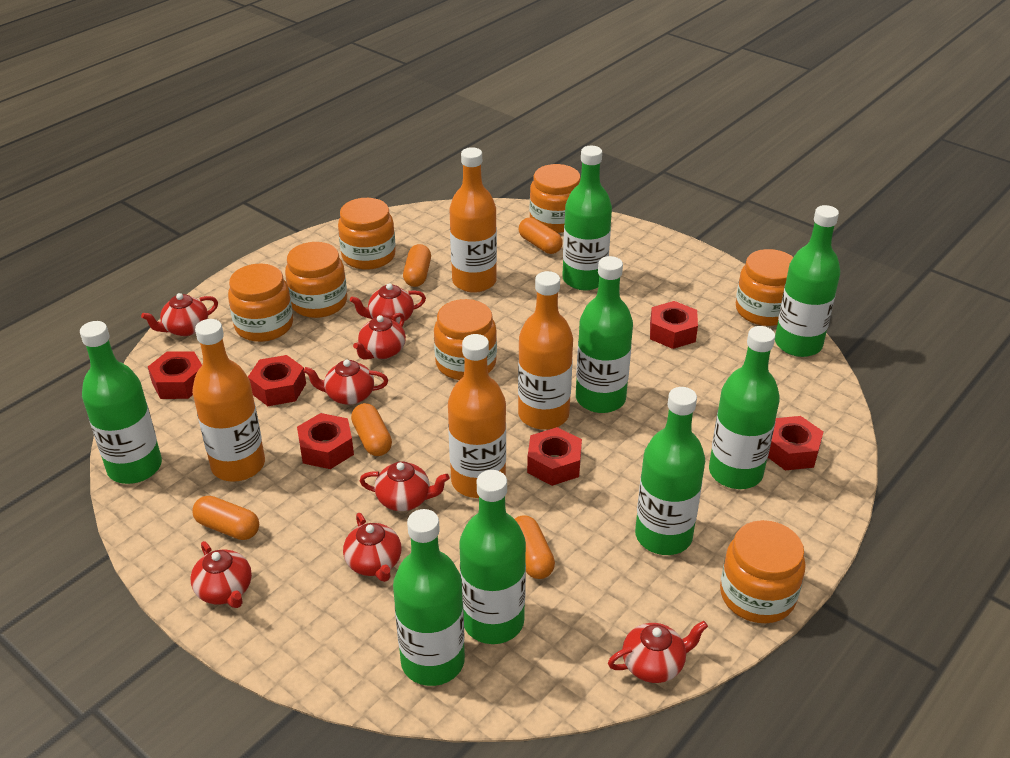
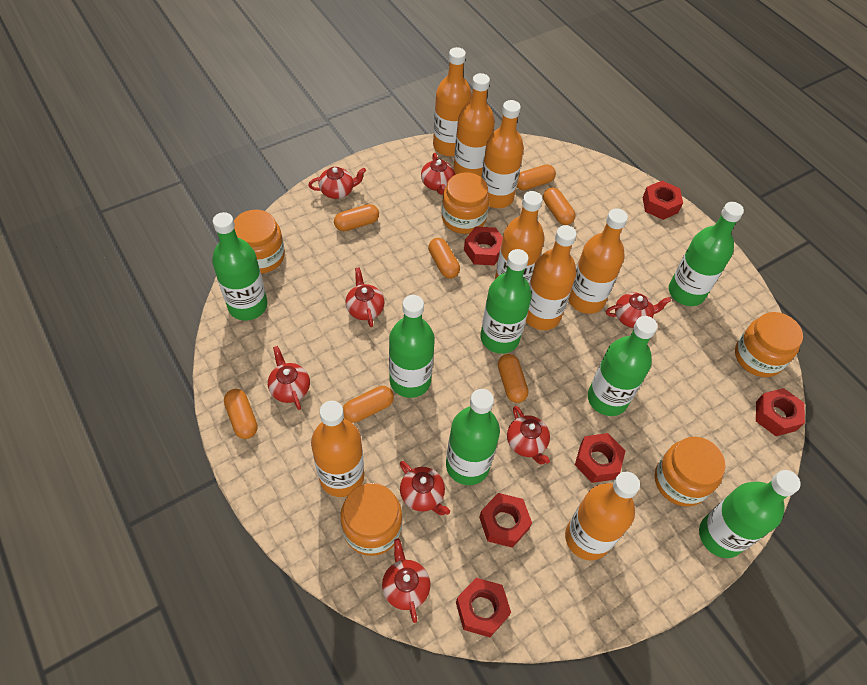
green bottle: [80,321,162,484] [393,509,465,686] [459,470,526,644] [562,146,612,290] [576,256,633,413] [635,387,705,555] [709,326,780,489] [775,205,840,357] = 8 -> [212,212,267,321] [389,295,435,398] [446,389,500,485] [480,249,532,354] [588,316,657,416] [669,202,744,306] [699,470,801,558] = 7
orange bottle: [192,319,265,482] [448,334,506,498] [449,147,497,293] [518,271,573,430] = 4 -> [311,401,364,497] [433,47,472,156] [453,73,495,177] [481,100,524,208] [495,191,544,283] [526,225,577,330] [565,472,640,561] [568,208,628,314] = 8
orange capsule: [192,496,259,540] [351,403,392,456] [403,244,431,287] [515,515,555,579] [518,218,563,254] = 5 -> [224,389,258,439] [334,204,379,231] [343,386,394,423] [428,238,460,278] [498,354,528,403] [517,164,556,190] [543,187,575,225] = 7
orange jar: [228,263,293,342] [285,242,347,318] [338,198,396,270] [434,299,497,380] [530,164,581,233] [720,520,806,623] [736,249,793,326] = 7 -> [234,209,285,274] [340,483,402,556] [442,172,489,234] [655,437,726,507] [735,312,803,377] = 5

